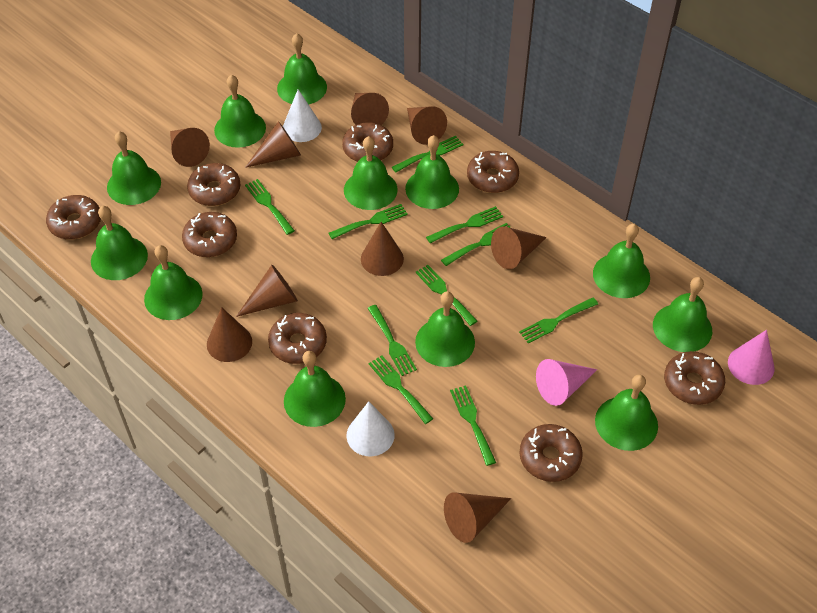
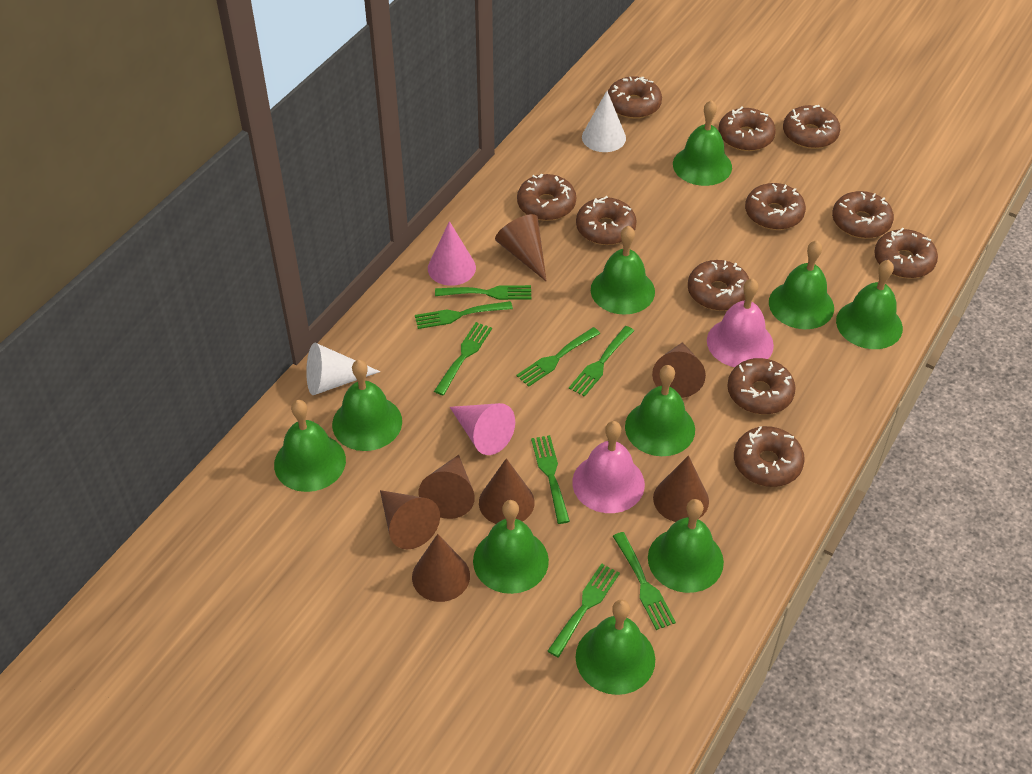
brown cone: [170,128,210,167] [207,307,252,362] [236,265,298,317] [245,121,301,168] [351,93,389,125] [361,222,404,276] [407,106,447,145] [444,492,511,543] [491,226,547,269] = 9 -> [380,490,440,549] [412,534,470,602] [419,455,475,519] [479,458,535,524] [495,214,547,282] [652,342,706,398] [653,455,709,522] = 7
brown donut: [46,195,101,240] [182,212,237,257] [187,163,241,206] [268,313,327,364] [342,122,393,162] [467,151,519,193] [519,424,583,482] [664,351,725,405] = 8 -> [517,174,576,221] [576,196,637,245] [608,76,662,119] [688,260,749,311] [718,107,776,151] [727,358,796,414] [734,426,805,487] [745,183,806,230] [783,105,840,149] [832,191,894,239] [874,228,938,278] = 11
green bell: [91,206,148,280] [107,131,161,205] [144,245,203,320] [214,75,266,148] [277,33,327,104] [284,351,346,427] [344,136,398,210] [405,135,459,209] [415,291,475,367] [593,224,650,298] [595,374,658,451] [653,277,712,352] = 12 -> [274,400,346,492] [332,360,402,451] [473,500,549,594] [576,599,655,695] [591,226,655,315] [625,365,695,456] [648,499,724,593] [673,100,732,186] [769,240,834,329] [836,260,903,349] = 10
green fork: [245,179,295,235] [329,204,408,239] [368,305,417,376] [369,355,433,424] [392,136,463,172] [415,265,477,326] [426,206,503,243] [441,223,510,266] [450,385,496,466] [519,297,598,343] = 10 -> [415,301,513,329] [434,322,492,395] [435,285,531,300] [516,327,600,387] [531,435,570,524] [548,564,620,657] [569,326,634,397] [613,532,676,630] = 8
pink bell: none = 0 -> [572,421,645,513] [707,278,774,367] = 2

